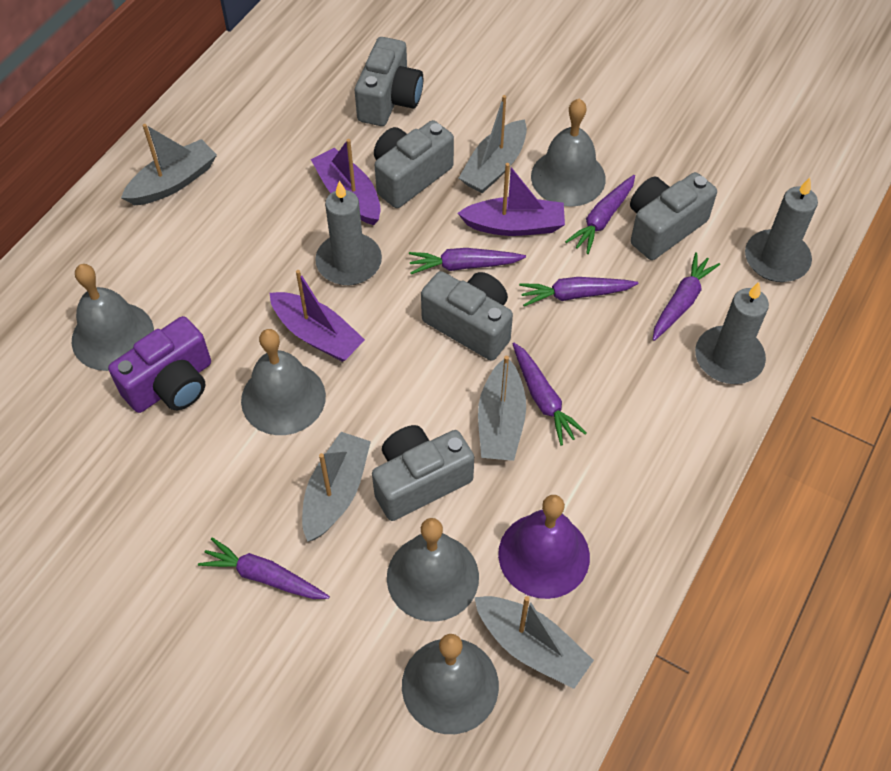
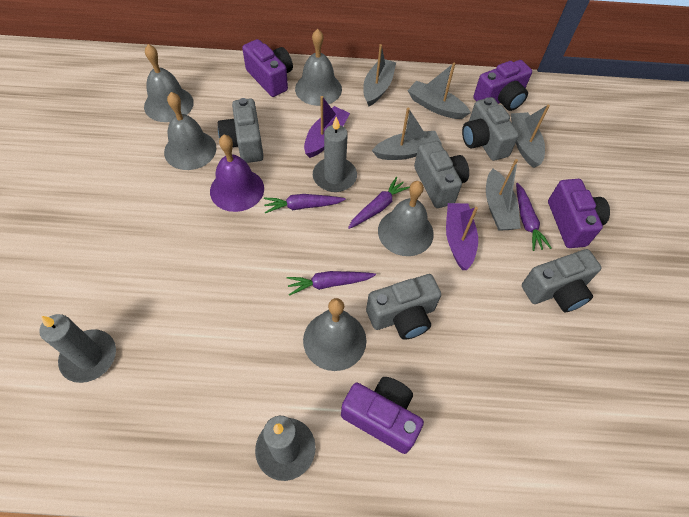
purple boat: [269,270,365,362] [311,139,381,225] [458,163,565,236] = 3 -> [304,96,350,158] [446,203,478,270] = 2
purple camera: [108,316,211,413] = 1 -> [242,39,293,97] [341,377,424,454] [473,60,532,111] [548,179,610,248] = 4
purple carrot: [198,537,330,599] [409,248,526,274] [513,343,587,446] [519,277,638,306] [565,175,635,254] [653,252,720,341] = 6 -> [264,194,346,213] [287,271,376,296] [348,177,410,229] [516,183,551,251] = 4

